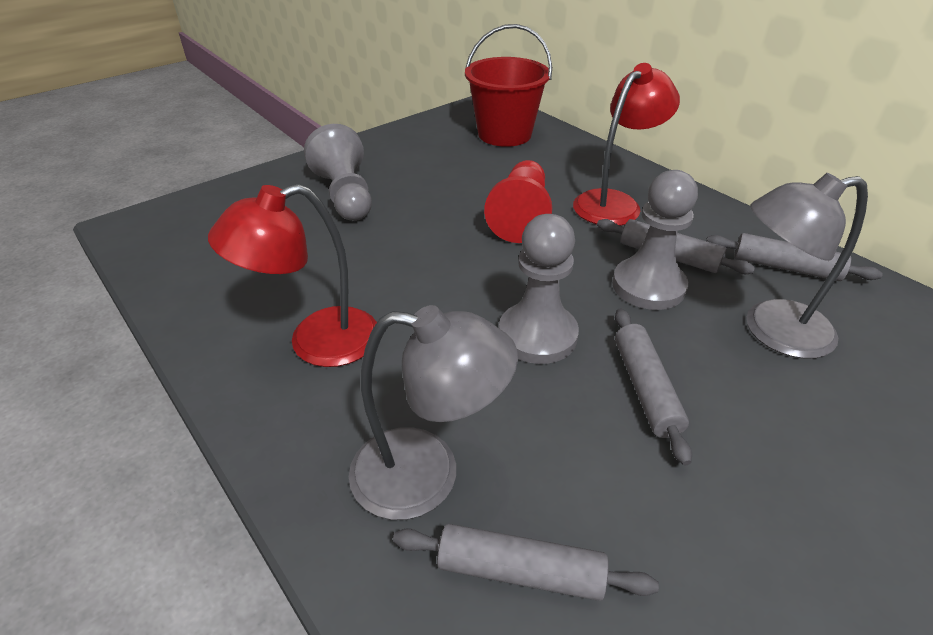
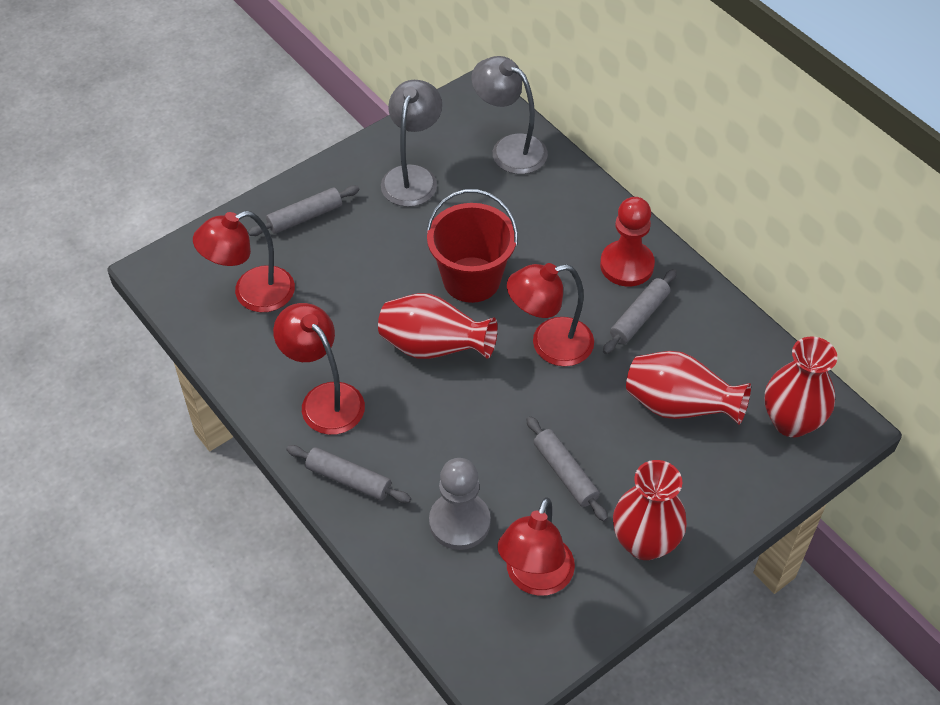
grey pawn: [304,124,372,221] [499,214,579,364] [612,170,698,310] = 3 -> [429,458,490,550] = 1
red lamp: [208,184,377,367] [573,63,680,226] = 2 -> [193,211,295,312] [273,303,365,435] [498,498,575,596] [507,263,594,366] = 4
red vase: none = 0 -> [378,293,498,359] [613,460,687,560] [626,351,751,425] [765,336,837,437] = 4

